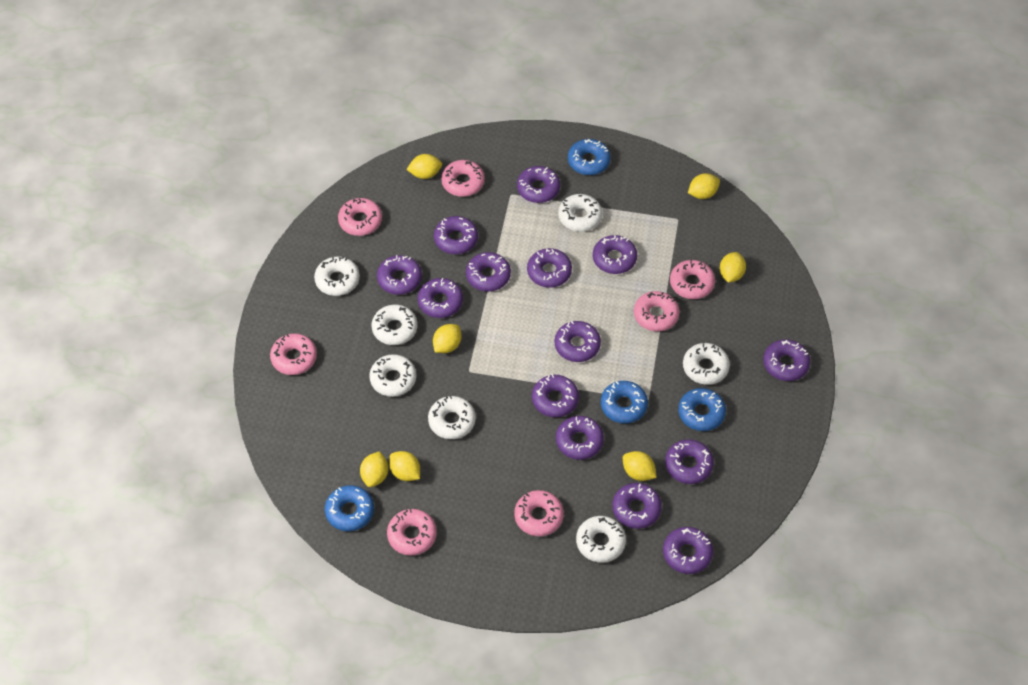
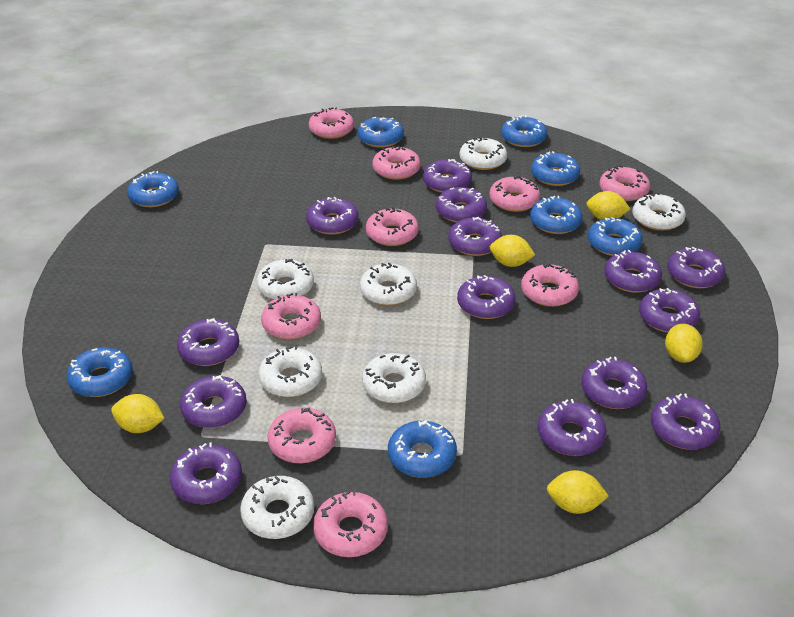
blue donut: [325,485,374,531] [568,139,611,175] [601,381,648,424] [678,388,726,431] = 4 -> [67,347,133,397] [127,171,179,207] [358,117,404,148] [388,420,457,478] [501,115,547,147] [530,196,583,234] [531,151,580,186] [588,217,643,256] = 8
pink donut: [270,333,317,375] [338,198,382,236] [387,509,437,556] [441,160,485,197] [514,490,564,536] [634,291,680,331] [670,260,715,299] = 7 -> [261,293,321,340] [267,407,336,463] [309,107,354,139] [313,490,388,557] [366,208,419,246] [372,146,421,180] [489,176,540,212] [521,263,579,307] [600,165,650,201] = 9
yellow lemon: [360,451,388,487] [389,451,420,481] [406,154,442,179] [433,324,461,353] [623,451,657,481] [688,173,720,199] [720,252,746,283] = 7 -> [111,394,165,433] [490,235,535,267] [547,470,609,514] [586,191,630,220] [665,324,703,363] = 5

